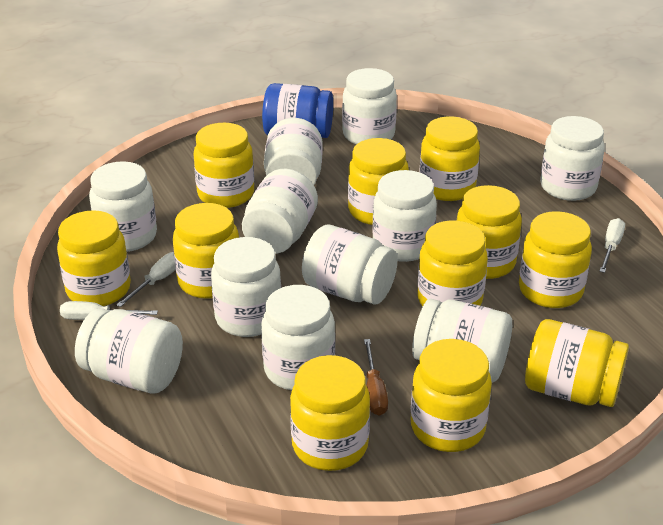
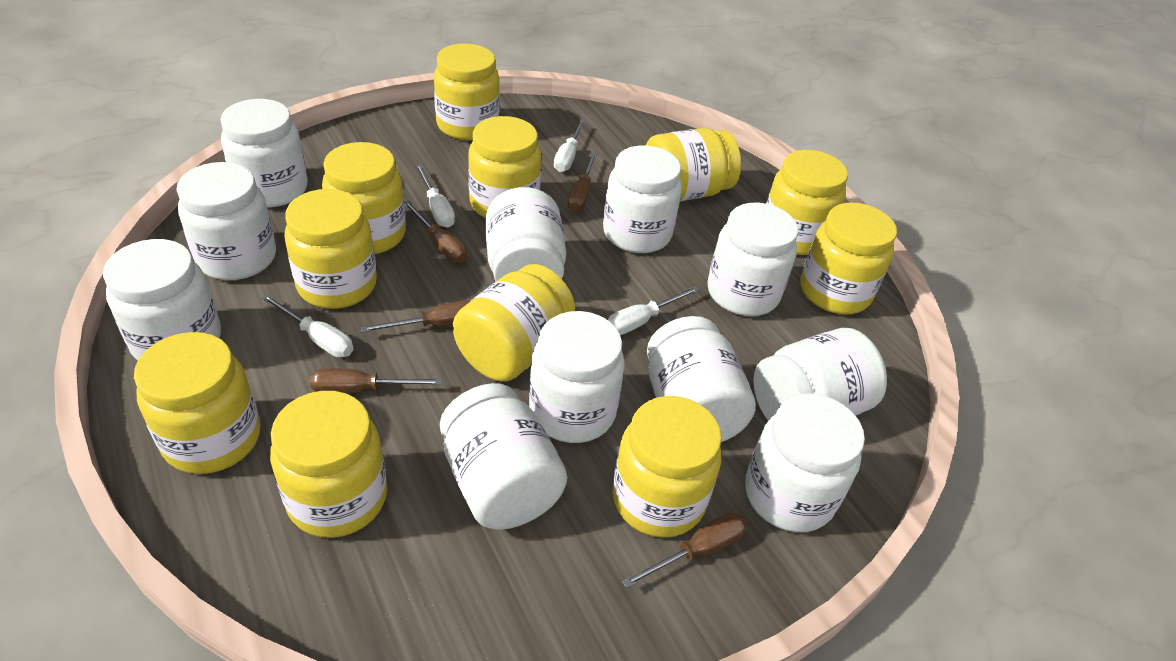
blue jar: [262,83,333,138] = 1 -> none = 0
brown screwdriver: [364,339,388,416] = 1 -> [310,368,442,394] [361,300,471,333] [404,201,467,263] [567,152,597,212] [622,513,747,588] = 5
white screwdriver: [60,301,158,320] [116,252,175,307] [599,218,625,273] = 3 -> [261,294,354,358] [415,164,455,228] [554,119,586,172] [608,286,700,335] = 4

